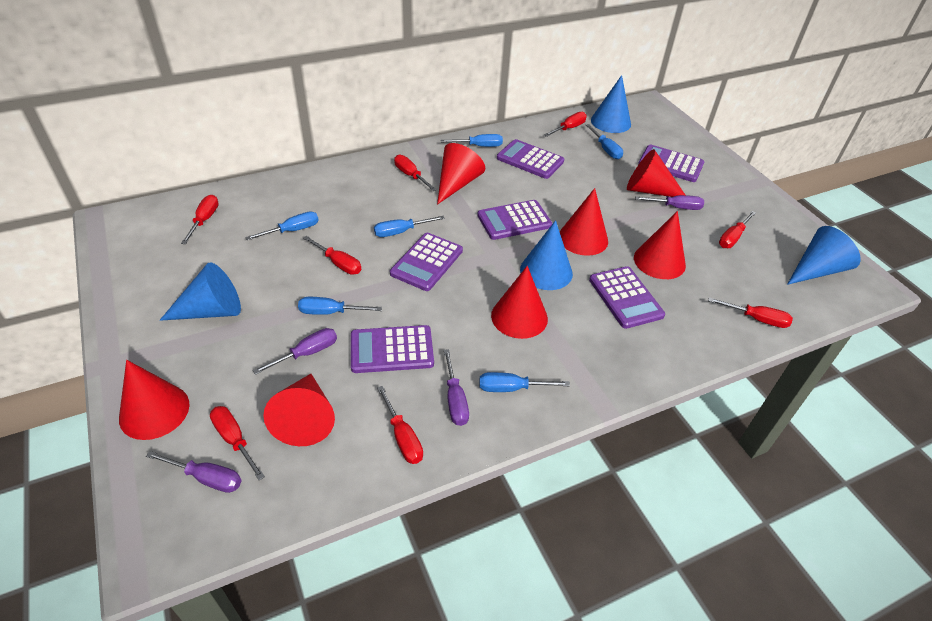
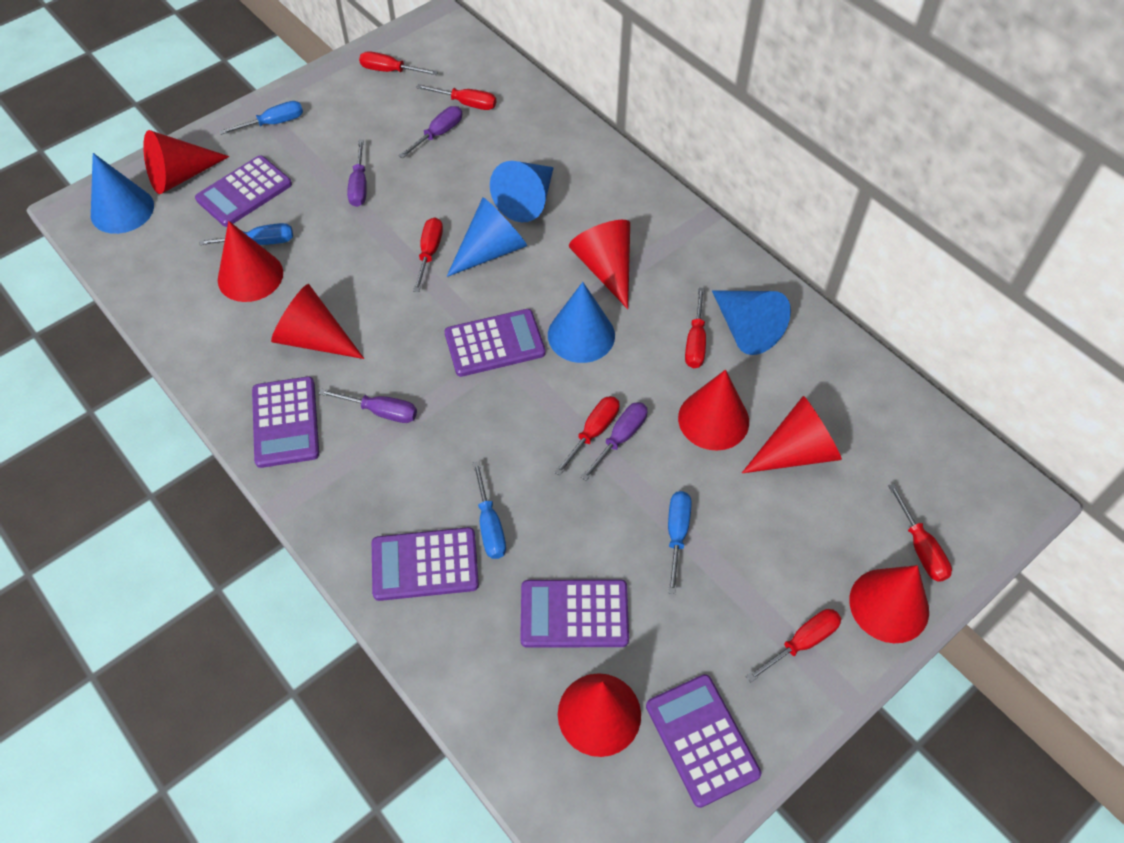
blue cone: [160,263,241,321] [520,220,573,290] [591,75,631,133] [787,226,861,285] = 4 -> [91,153,154,234] [446,197,527,277] [490,161,554,222] [548,282,615,363] [712,290,791,355] = 5
blue screwdriver: [245,211,319,240] [298,297,382,315] [374,216,445,237] [441,134,503,147] [479,372,570,392] [586,124,623,159] = 6 -> [199,223,293,245] [219,101,303,135] [473,461,506,559] [668,491,691,594] = 4
red cone: [119,360,190,440] [263,374,335,446] [437,143,485,205] [491,266,548,339] [560,188,608,256] [627,149,685,197] [634,211,686,279] = 7 -> [143,130,229,194] [218,221,283,302] [271,284,364,359] [558,673,641,757] [569,220,630,309] [678,370,749,451] [742,396,842,473] [849,565,929,643] = 8
red screwdriver: [181,195,219,244] [210,406,265,480] [303,236,361,275] [377,386,423,464] [394,155,437,191] [544,112,587,137] [708,297,793,328] [719,211,756,248] = 8 -> [359,51,438,75] [413,217,443,292] [416,84,496,110] [554,396,620,476] [685,288,706,368] [746,609,841,682] [888,484,952,582] = 7

